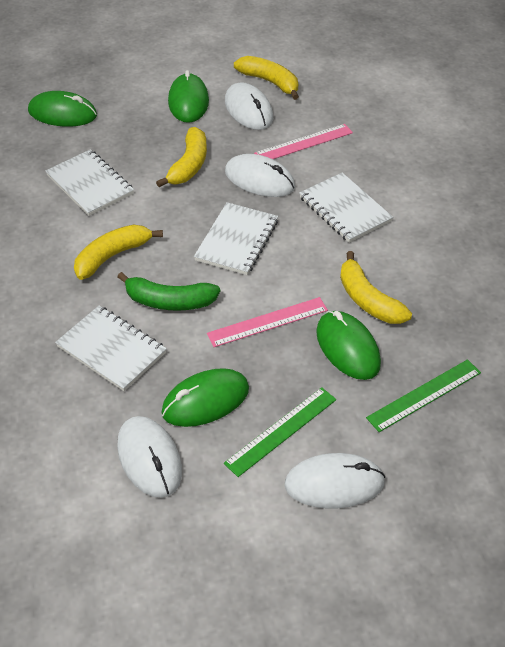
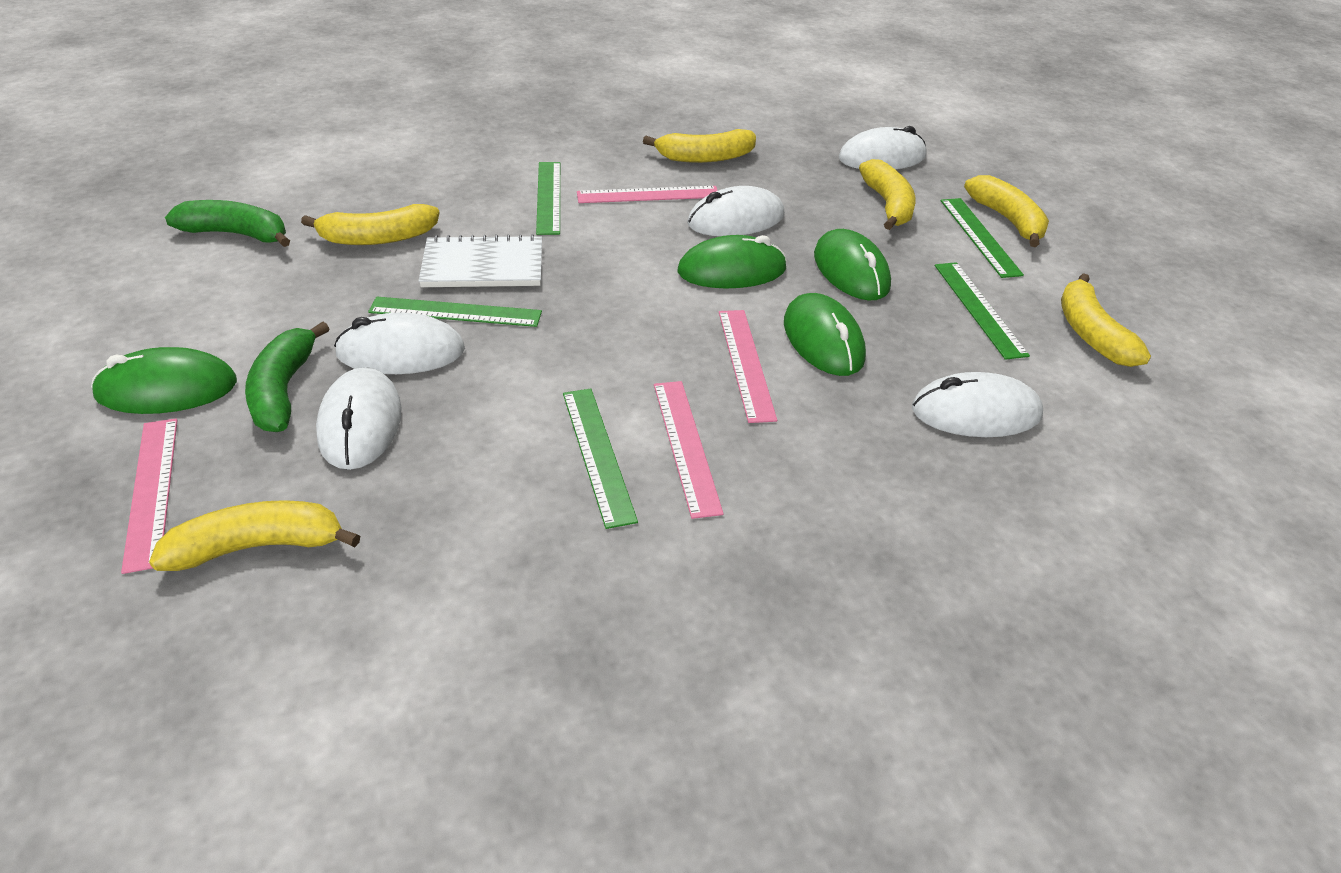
green banana: [117,272,220,311] = 1 -> [165,200,290,247] [245,321,330,432] = 2
green ruler: [224,387,336,477] [366,359,481,432] = 2 -> [368,297,542,327] [536,162,560,235] [563,389,638,529] [935,262,1030,360] [940,198,1024,278] = 5
pink ruler: [207,297,328,347] [254,124,353,159] = 2 -> [121,418,177,574] [577,186,718,203] [654,381,724,519] [719,310,777,423] = 4
white mouse: [117,416,182,498] [225,82,273,130] [225,154,295,197] [284,453,385,508] = 4 -> [316,367,401,470] [334,312,465,374] [687,186,785,236] [839,126,927,170] [912,372,1043,437] = 5
white notebook: [45,149,134,216] [55,306,167,391] [194,202,278,275] [299,173,393,243] = 4 -> [419,234,542,287] = 1
yellow banana: [74,225,163,280] [156,127,207,187] [234,56,299,100] [340,251,412,324] = 4 -> [149,500,360,571] [301,204,440,245] [643,129,756,163] [859,159,916,230] [964,175,1049,247] [1061,273,1151,367] = 6

